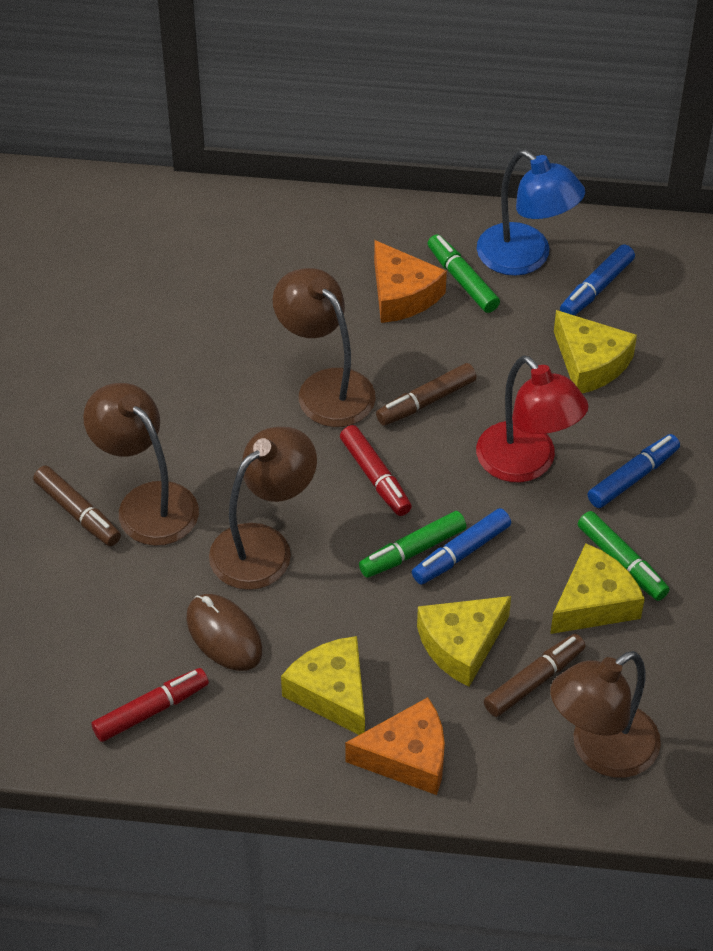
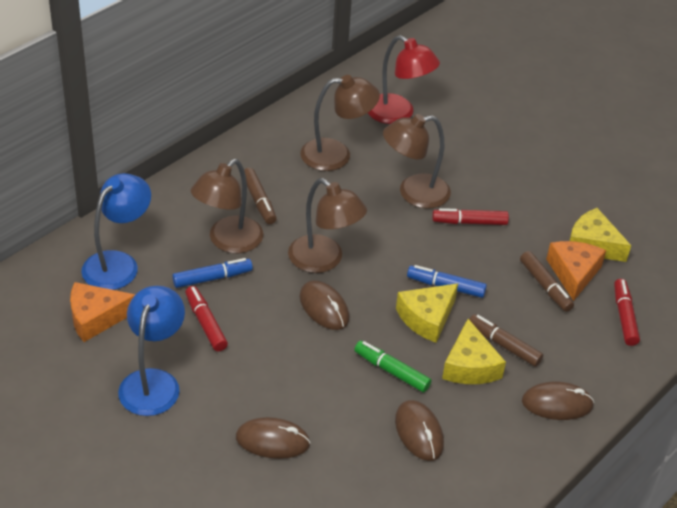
blue lamp: [477,150,585,276] = 1 -> [81,173,151,290] [118,286,185,416] = 2
blue marker: [412,508,511,585] [560,245,635,316] [588,434,680,508] = 3 -> [172,258,253,288] [407,265,487,298] = 2
brown mouse: [186,594,262,671] = 1 -> [236,417,311,459] [299,280,349,330] [395,400,444,461] [522,382,594,420] = 4
green marker: [359,511,466,578] [427,234,500,313] [578,511,670,601] = 3 -> [354,341,431,392] = 1
red marker: [91,668,209,742] [340,425,412,516] = 2 -> [185,286,228,352] [432,208,509,225] [614,279,640,346] = 3
yellow cheese: [281,636,365,735] [417,596,511,687] [550,543,645,634] [554,310,637,393] = 4 -> [396,283,458,343] [442,319,506,384] [569,208,631,262] = 3

